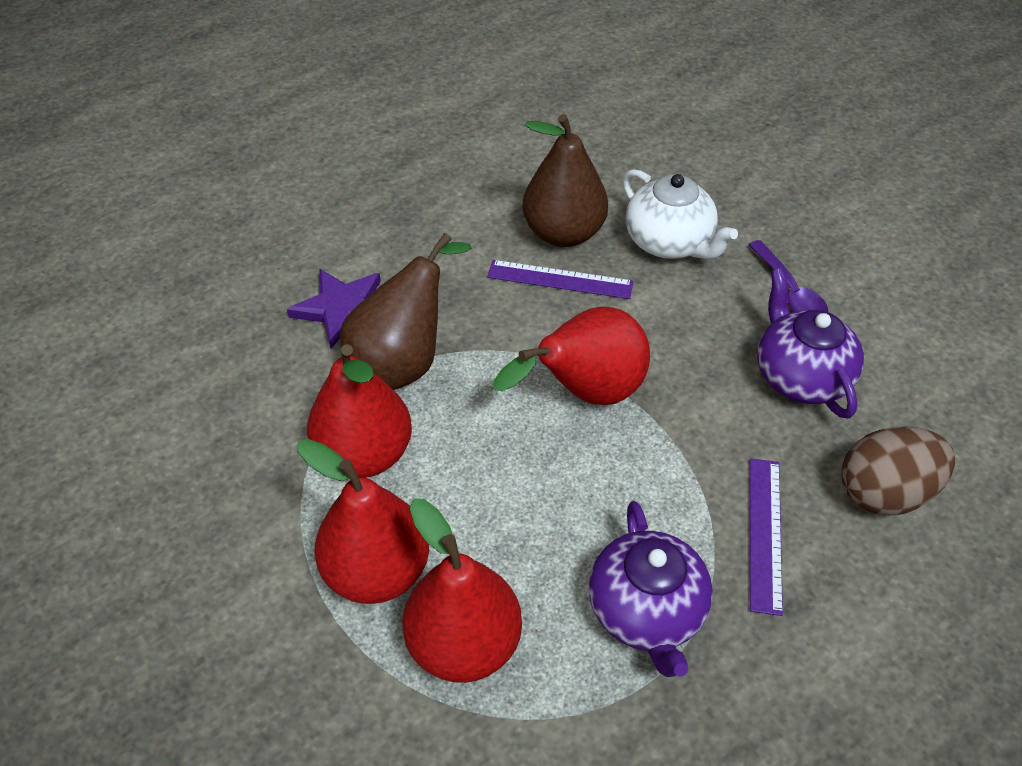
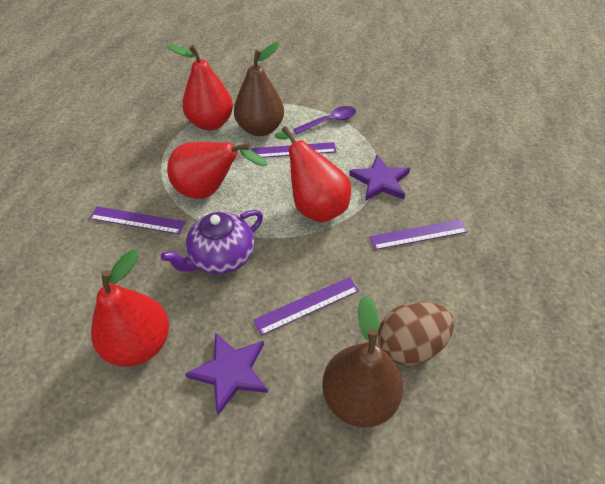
purple ruler: [487,260,633,299] [750,458,783,616] = 2 -> [89,206,185,234] [251,142,336,158] [253,277,359,336] [370,219,468,250] = 4
purple star: [287,268,381,349] = 1 -> [185,332,268,415] [349,155,410,201] = 2
purple teapot: [589,501,713,677] [757,268,864,419] = 2 -> [161,210,263,274] = 1
white teapot: [623,169,738,259] = 1 -> none = 0

